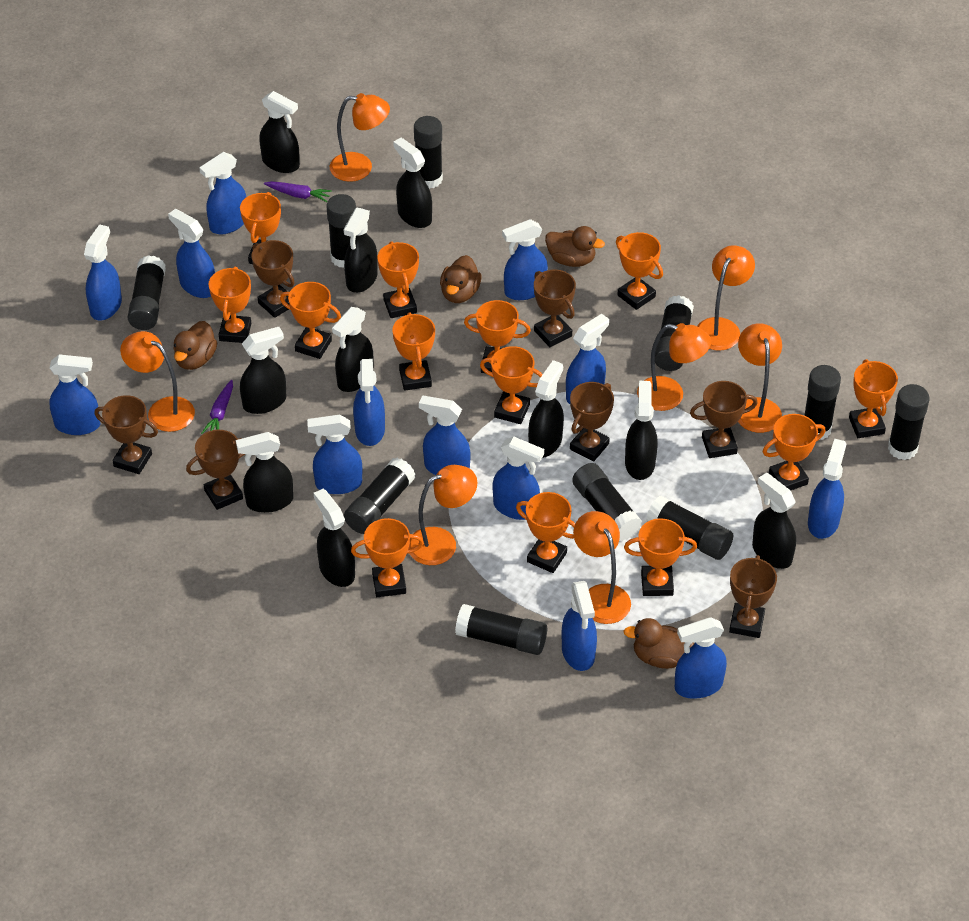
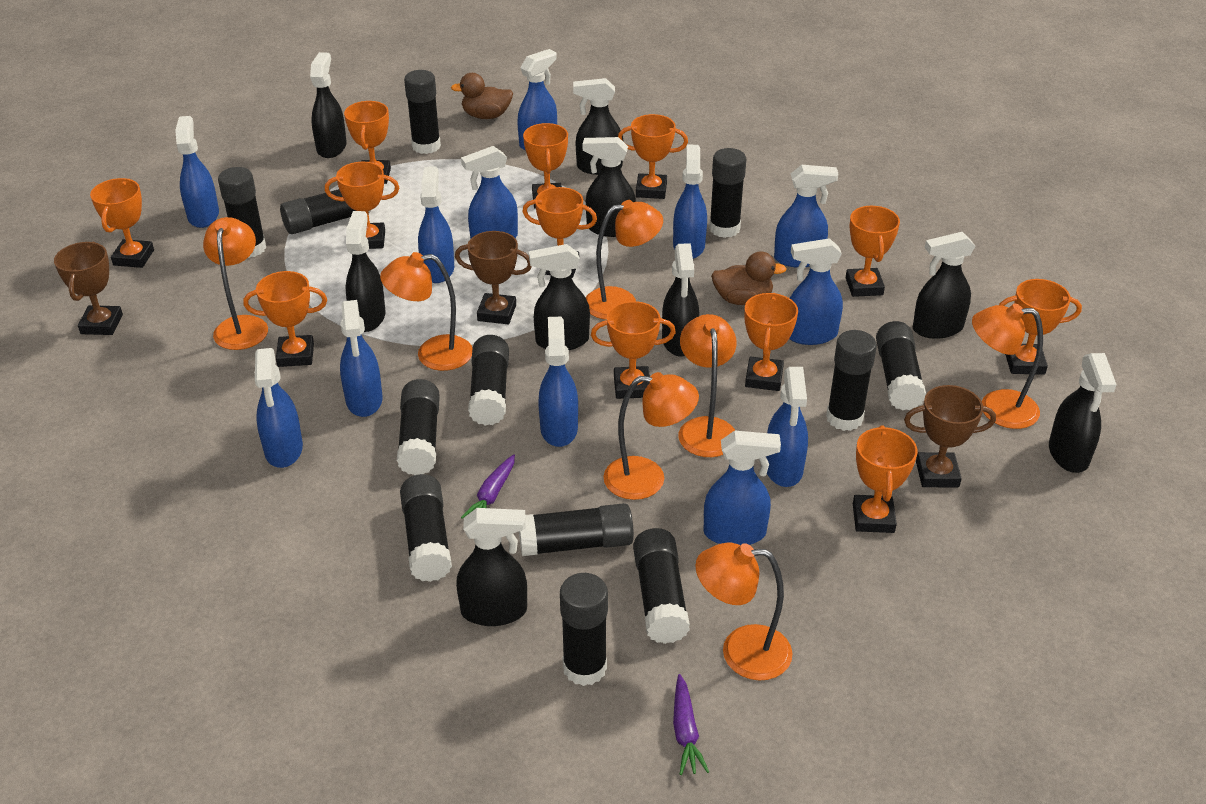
black glue stick: [127,255,166,330] [327,194,356,268] [344,457,415,534] [414,116,443,189] [455,604,547,655] [572,463,642,541] [646,496,733,560] [655,295,694,371] [804,365,841,440] [888,384,929,460] = 10 -> [218,167,266,258] [280,189,371,234] [397,379,440,475] [400,474,452,582] [404,70,441,154] [468,335,509,426] [519,503,634,556] [560,573,608,686] [633,528,690,644] [709,148,746,238] [826,330,877,431] [876,321,926,411] = 12
black spray bottle: [236,432,293,513] [240,327,286,414] [259,91,300,173] [314,489,355,587] [332,307,373,392] [343,208,378,293] [393,138,432,228] [528,360,564,458] [625,381,658,480] [752,472,796,569] = 10 -> [310,52,347,158] [345,211,386,332] [456,508,527,626] [529,244,590,350] [573,78,624,175] [583,137,636,237] [662,243,699,357] [913,232,975,339] [1049,353,1117,473] = 9
blue spray bottle: [49,354,100,435] [84,224,122,321] [168,209,215,298] [199,152,246,234] [307,415,362,494] [353,359,385,446] [419,395,471,475] [493,437,544,520] [502,219,548,300] [562,581,597,671] [566,314,609,404] [675,617,727,699] [808,439,846,539] = 13 -> [175,116,219,228] [254,348,303,468] [340,300,382,417] [418,167,454,283] [461,146,518,239] [518,49,557,150] [538,317,578,447] [673,144,707,259] [704,431,781,545] [766,367,808,487] [774,165,838,268] [789,238,843,345] = 12
brown duck: [174,321,217,370] [440,255,481,303] [545,226,605,267] [623,618,694,669] = 4 -> [451,73,513,119] [711,251,787,305] = 2
brown trophy: [95,395,158,474] [186,430,245,510] [251,240,295,318] [534,270,576,347] [570,382,614,462] [690,381,757,458] [729,555,777,638] = 7 -> [54,242,123,335] [455,231,532,324] [904,385,996,487] = 3
orange trophy: [209,266,251,343] [240,192,281,264] [280,282,341,359] [351,518,424,597] [377,241,419,318] [392,312,435,391] [464,300,531,373] [480,346,543,424] [516,492,576,573] [616,232,663,310] [624,518,697,596] [763,414,825,490] [849,359,898,438] = 13 -> [90,178,154,268] [243,271,327,367] [325,162,399,249] [344,101,391,184] [522,187,597,278] [523,123,568,209] [591,301,676,399] [618,114,688,199] [744,293,798,391] [846,206,900,297] [853,425,918,533] [999,279,1082,375] = 12

